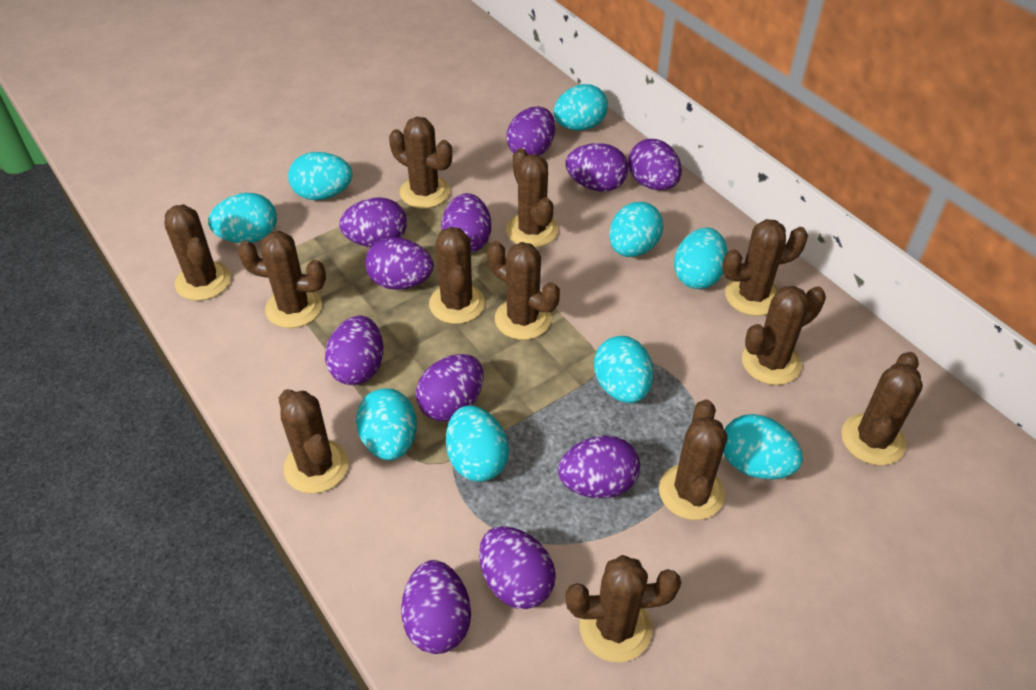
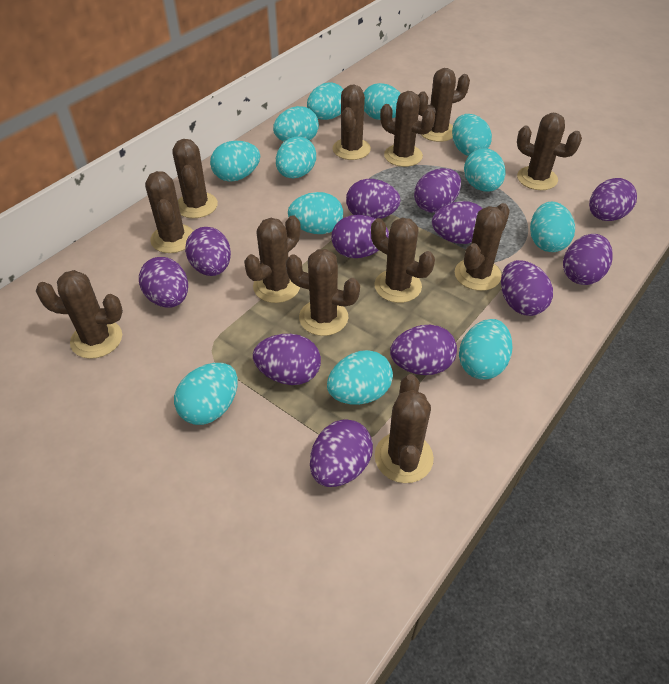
purple egg: [325,316,383,385] [339,197,407,247] [365,237,434,290] [401,560,471,654] [416,354,484,421] [441,193,491,253] [479,526,556,609] [507,106,555,156] [558,435,640,498] [566,143,628,191] [628,139,682,190] = 11 -> [139,257,188,308] [185,227,231,276] [253,334,321,385] [310,419,373,487] [331,215,389,258] [346,179,400,219] [390,325,457,375] [414,168,461,213] [432,201,483,244] [501,260,553,316] [563,234,613,285] [589,178,637,221] = 12
turquoise egg: [208,193,277,243] [288,152,352,200] [356,388,417,460] [446,405,509,482] [553,84,608,131] [594,336,653,403] [609,202,663,257] [674,227,728,289] [723,414,803,479] = 9 -> [174,363,238,425] [210,141,260,182] [273,106,319,142] [276,136,316,178] [288,192,343,234] [307,82,344,120] [327,350,393,405] [364,83,401,120] [452,114,492,156] [459,319,513,380] [464,148,506,192] [530,202,575,252] = 12

